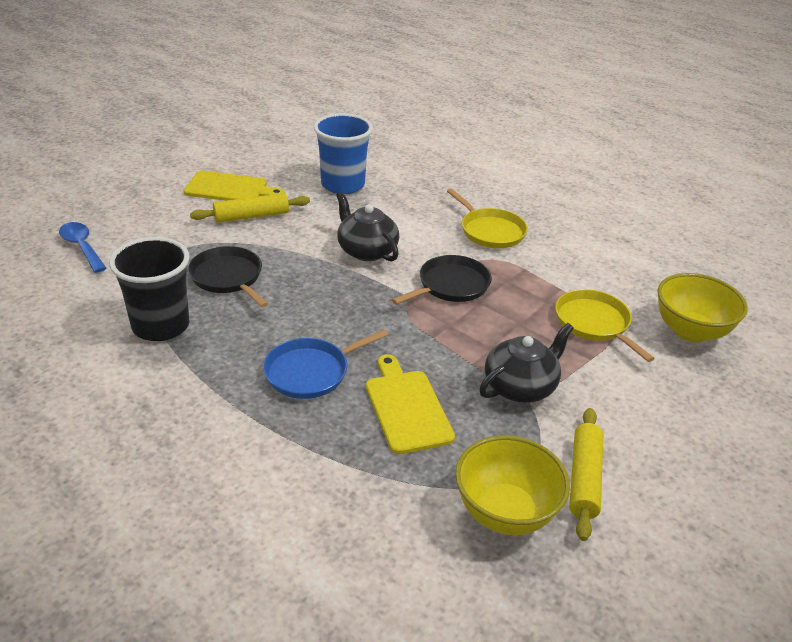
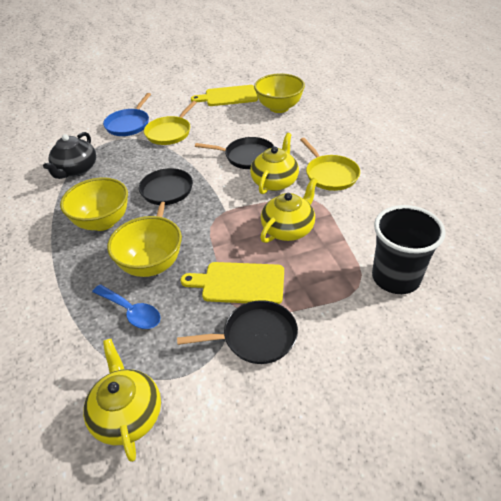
black pan: [188,246,268,308] [392,255,492,305] = 2 -> [139,168,193,217] [177,300,298,364] [195,137,274,169] = 3
black teapot: [336,192,399,261] [479,323,574,403] = 2 -> [43,132,96,179] = 1
blue cup: [313,113,373,194] = 1 -> none = 0
yellow bowl: [455,435,570,535] [657,273,748,342] = 2 -> [60,177,128,231] [107,216,182,277] [254,73,305,113] = 3
yellow rolling pin: [190,193,310,223] [569,408,603,541] = 2 -> none = 0
yellow teapot: none = 0 -> [83,339,161,462] [250,133,299,194] [260,178,318,243] = 3

